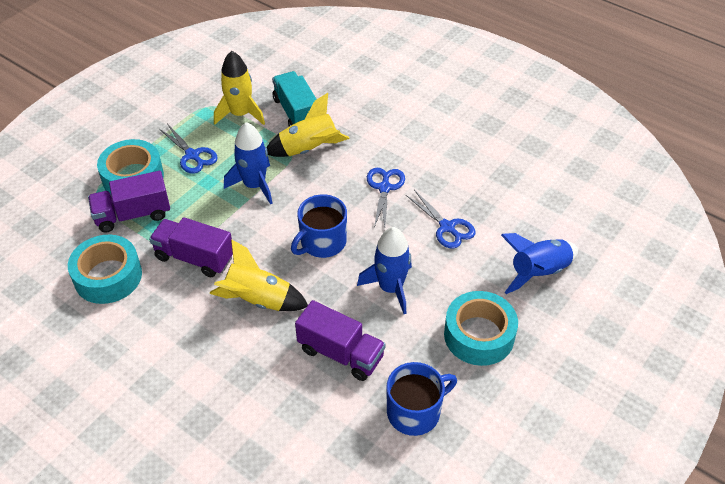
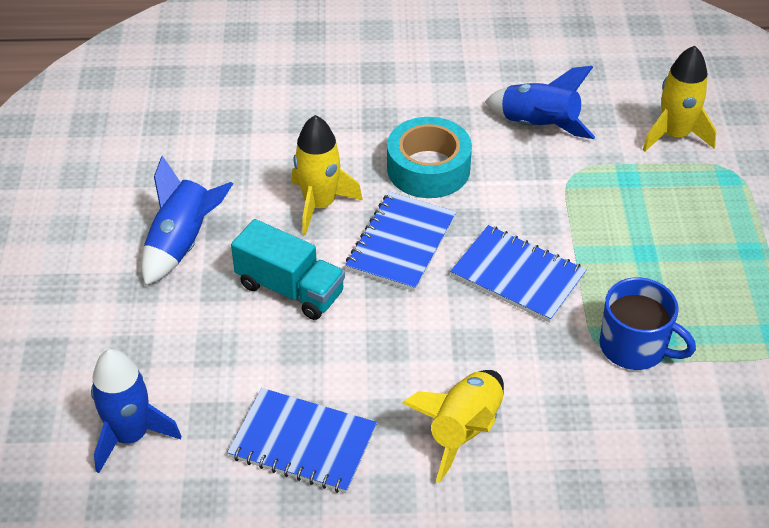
blue mug: [291,194,347,258] [386,362,457,436] = 2 -> [599,277,696,370] = 1
blue notebook: none = 0 -> [227,388,377,493] [345,192,456,291] [450,225,587,322] = 3
blue scissors: [159,125,218,174] [367,168,405,228] [406,190,475,249] = 3 -> none = 0
purple truck: [88,171,170,233] [149,217,233,277] [295,300,386,381] = 3 -> none = 0
turquoise tape: [68,235,142,304] [97,139,164,194] [444,291,518,366] = 3 -> [387,117,472,198] = 1

